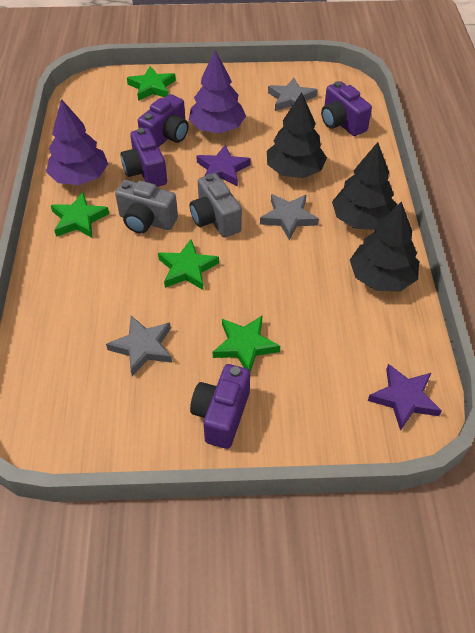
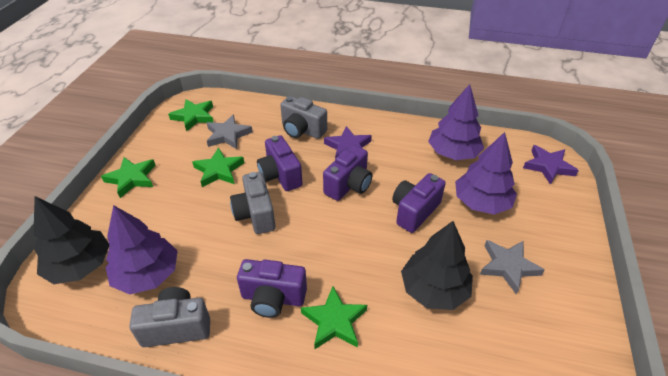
black tree: [267,92,327,178] [332,142,397,229] [350,201,419,291] = 3 -> [33,196,109,284] [401,221,473,310] = 2
grey camera: [115,180,178,234] [190,173,242,238] = 2 -> [129,287,210,347] [230,172,276,234] [280,96,327,139] = 3
grey star: [106,316,172,376] [260,194,319,240] [268,78,317,111] = 3 -> [207,115,253,149] [480,240,545,294] = 2
purple tree: [46,99,108,185] [189,50,246,133] = 2 -> [106,205,178,295] [428,84,484,160] [455,132,517,215] = 3

